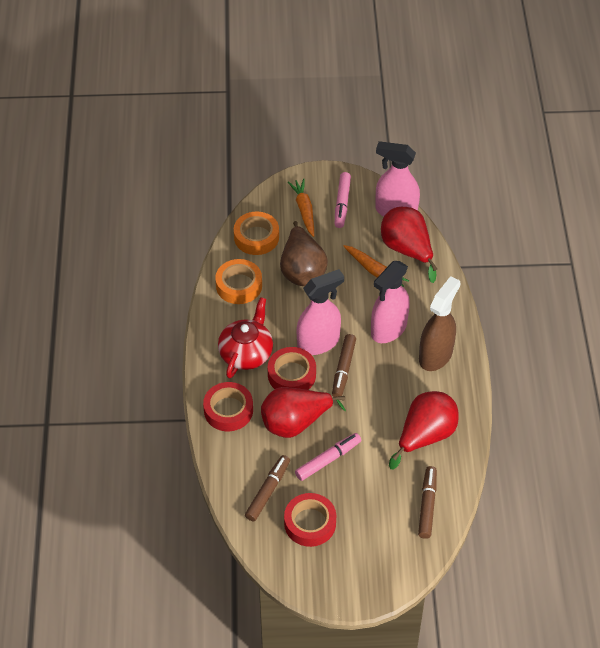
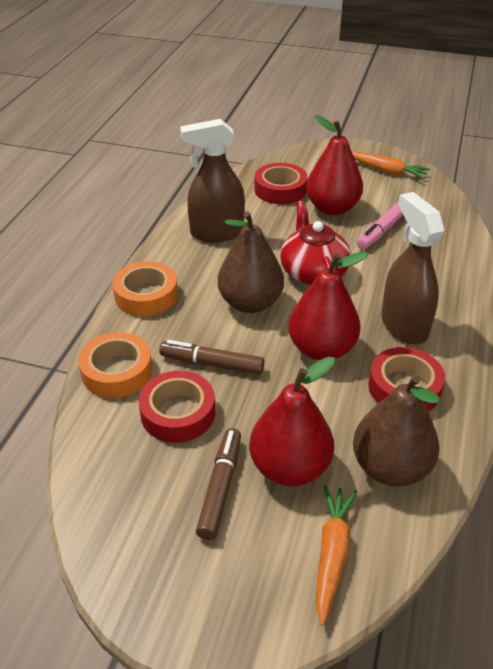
brown marker: [245,455,290,521] [332,334,356,397] [418,466,437,539] = 3 -> [159,340,265,375] [196,428,241,540] = 2
brown pear: [280,221,328,286] = 1 -> [218,211,284,313] [353,375,440,487] = 2
brown spray bottle: [419,276,461,371] = 1 -> [180,119,245,242] [381,192,445,344] = 2
pink marker: [295,433,361,481] [335,172,351,228] = 2 -> [357,201,403,250] = 1
pink spray bottle: [297,269,344,355] [371,261,410,343] [376,141,420,217] = 3 -> none = 0

